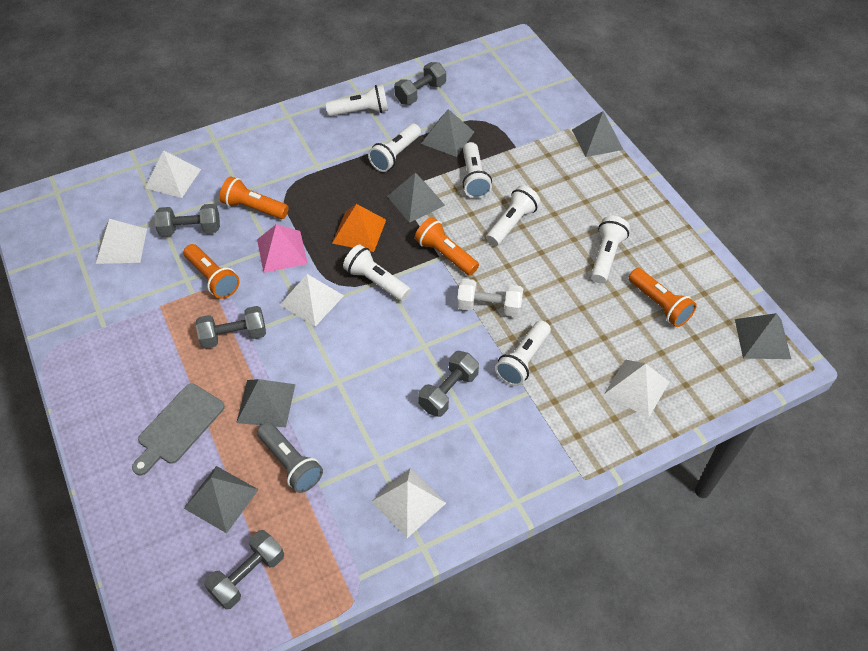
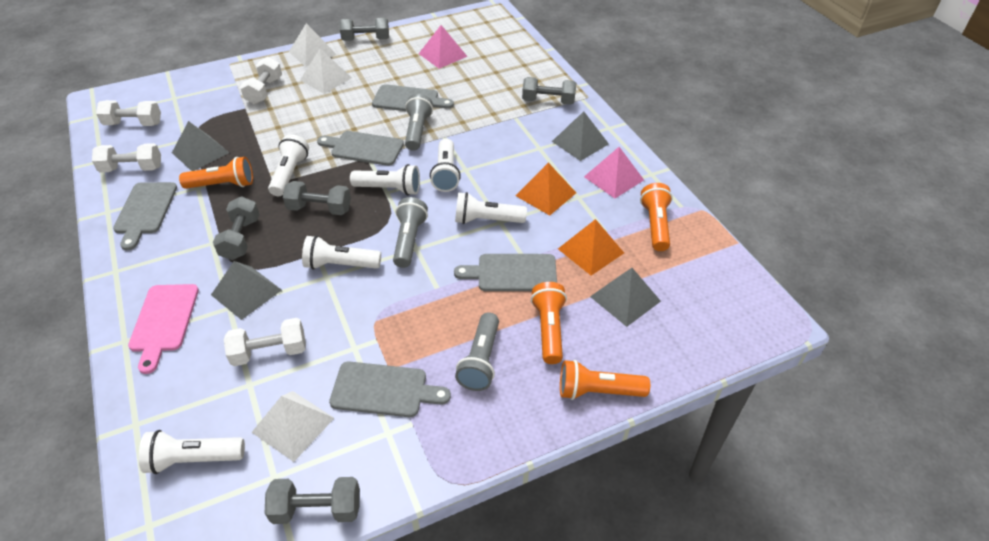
grey cutting board: [132,383,225,475] = 1 -> [113,182,177,250] [317,131,404,166] [329,361,451,417] [372,84,454,111] [454,254,557,291] = 5
grey flashlight: [257,422,323,493] = 1 -> [393,197,428,268] [405,94,433,151] [455,312,499,391] = 3
grey pyramid: [184,466,259,533] [236,379,295,428] [387,173,445,223] [421,109,474,157] [572,111,624,157] [735,313,791,359] = 6 -> [172,121,229,171] [211,261,282,320] [552,111,609,161] [590,268,661,327] = 4
orange pyramid: [332,204,386,252] = 1 -> [516,163,576,215] [558,219,624,275] = 2
pink cutting board: none = 0 -> [128,284,199,374] = 1
pink pyramid: [257,224,308,273] = 1 -> [419,25,468,69] [584,147,644,199] = 2
white dumbbell: [457,279,523,317] = 1 -> [92,143,161,173] [96,100,161,126] [224,318,306,366] [240,57,282,104] = 4
white flashlight: [326,85,388,116] [343,245,411,301] [368,124,421,172] [462,142,492,199] [486,185,540,246] [495,320,551,386] [591,216,630,283] = 7 -> [139,430,245,474] [268,134,309,196] [302,236,381,269] [350,164,420,195] [430,139,461,192] [455,192,527,224] = 6
white pyramid: [96,219,147,264] [145,150,201,198] [280,274,344,326] [371,468,446,538] [604,359,669,418] = 5 -> [251,391,334,462] [289,23,337,67] [300,49,352,94] = 3

